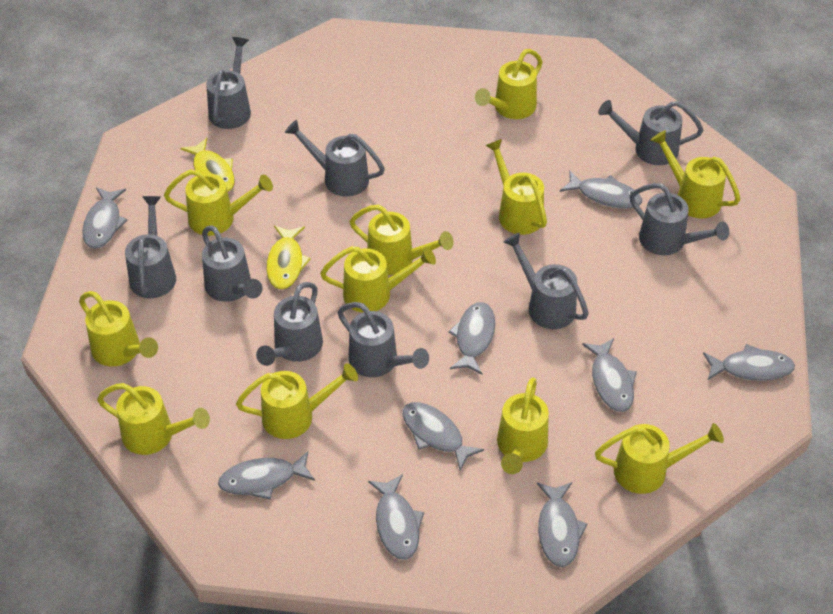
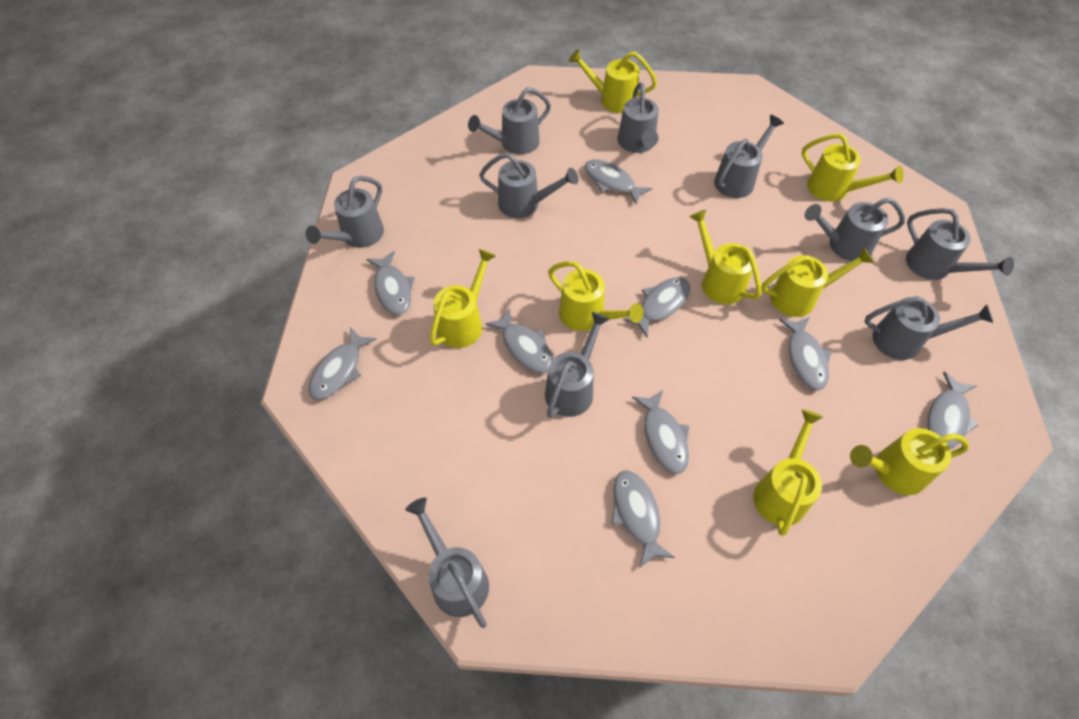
grey watering can: [125,196,176,298] [202,225,262,302] [206,37,251,129] [256,282,323,366] [285,120,385,197] [338,302,429,377] [503,233,589,329] [598,100,703,165] [630,183,729,255] = 9 -> [306,176,384,248] [405,498,489,628] [468,87,551,154] [479,153,578,218] [545,312,610,418] [618,82,659,153] [714,115,784,198] [805,197,905,261] [864,296,993,360] [906,208,1014,280] = 10
yellow fish: [180,138,235,192] [266,225,311,290] = 2 -> none = 0
yellow watering can: [79,291,158,366] [97,383,210,455] [164,169,273,236] [236,363,358,439] [320,246,436,313] [350,205,454,275] [475,49,543,119] [485,139,547,235] [497,378,549,474] [595,423,724,494] [651,130,740,218] = 11 -> [430,249,496,348] [548,261,644,331] [569,49,657,113] [689,209,762,304] [754,409,823,536] [762,248,874,317] [802,133,903,202] [850,428,969,495] = 8

